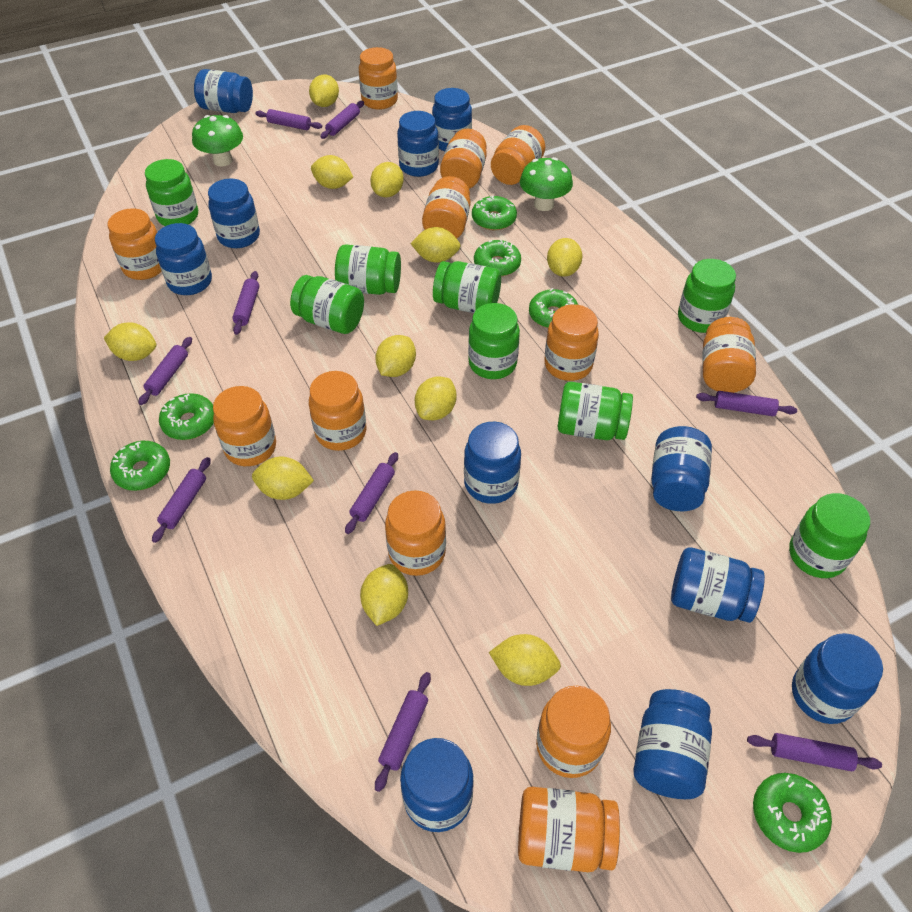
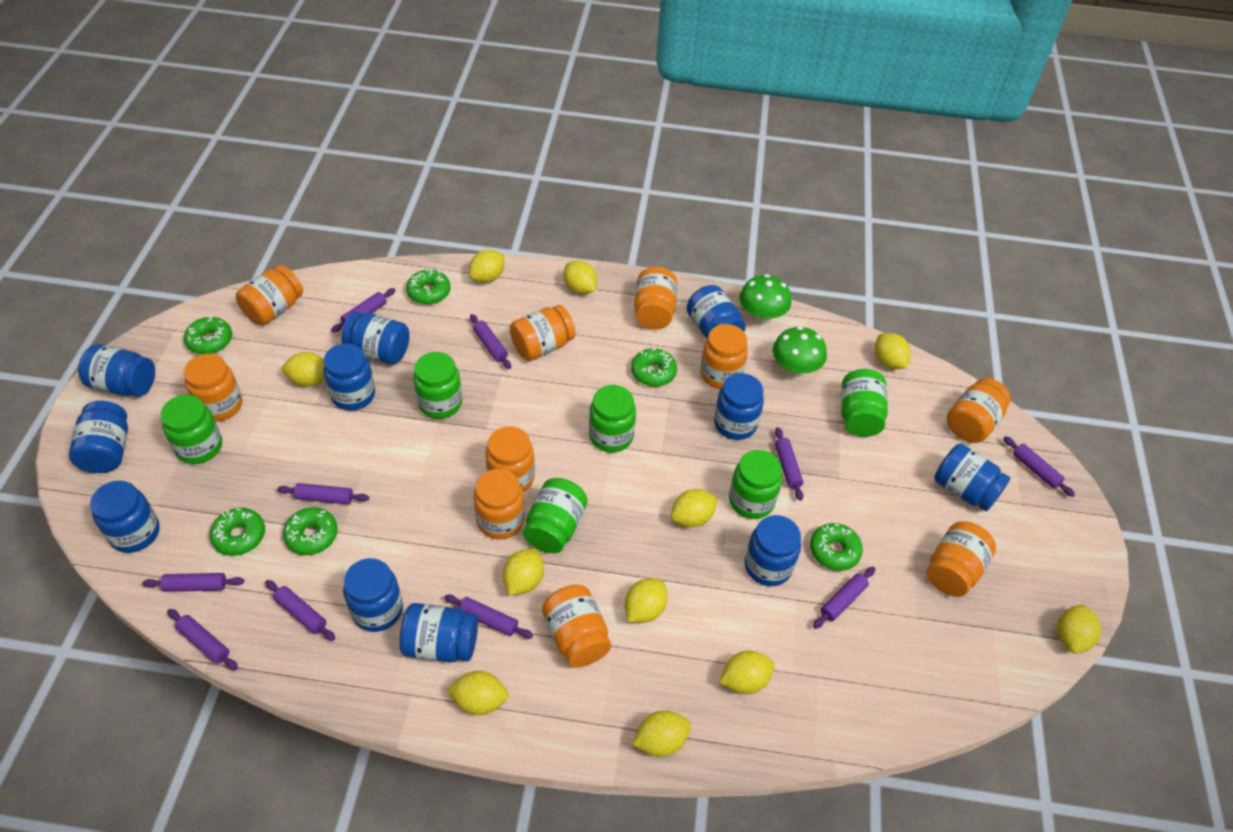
green jar: [145,159,198,226] [290,275,364,334] [335,245,401,295] [433,261,501,313] [468,303,520,379] [558,382,633,440] [678,259,736,333] [789,493,870,578] = 8 -> [160,395,222,464] [413,352,462,419] [523,478,588,553] [589,385,636,452] [729,450,782,519] [841,369,888,437] = 6
orange jar: [108,208,162,280] [213,386,276,466] [309,371,366,451] [359,47,398,110] [385,490,446,576] [422,176,470,239] [440,129,487,189] [491,125,545,185] [518,787,620,872] [536,686,611,778] [545,304,599,381] [702,317,756,393] = 12 -> [183,354,242,422] [236,265,303,326] [474,469,525,540] [485,426,535,492] [510,305,575,361] [542,585,611,668] [634,267,678,330] [700,324,748,389] [927,521,996,597] [947,378,1011,443] = 10
purple rolling pin: [138,337,192,405] [152,457,211,543] [232,271,259,335] [255,109,322,130] [321,101,364,139] [345,452,398,534] [375,672,431,792] [696,391,797,416] [747,733,882,771] = 9 -> [142,573,244,592] [167,609,238,670] [265,580,335,641] [277,483,369,504] [331,288,396,332] [444,595,533,639] [470,314,511,369] [775,427,803,501] [813,567,875,629] [1003,436,1075,497] = 10

